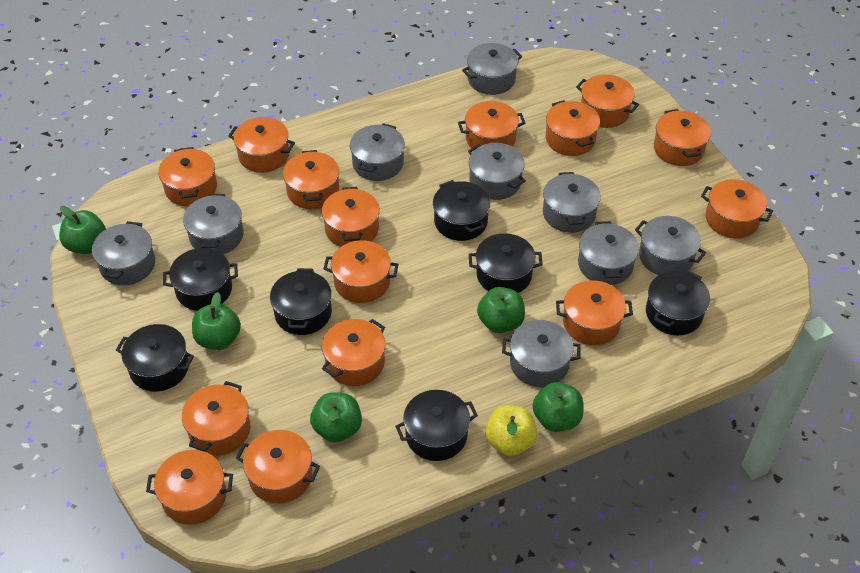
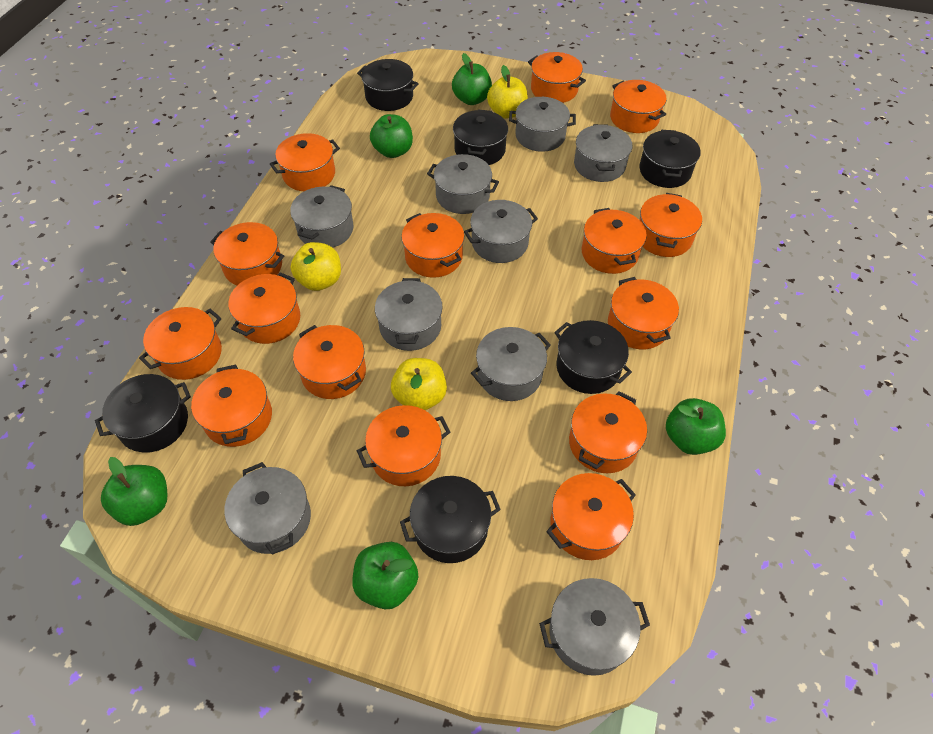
black pot: [116,324,194,391] [163,248,238,311] [270,268,332,335] [395,390,478,461] [433,180,490,241] [469,233,543,293] [646,270,710,335] = 7 -> [95,374,191,453] [357,59,419,111] [400,476,501,563] [453,110,508,165] [554,320,632,394] [639,130,700,188] = 6
yellow apple: [485,405,537,456] = 1 -> [291,242,341,291] [391,358,447,410] [487,65,528,119] = 3

